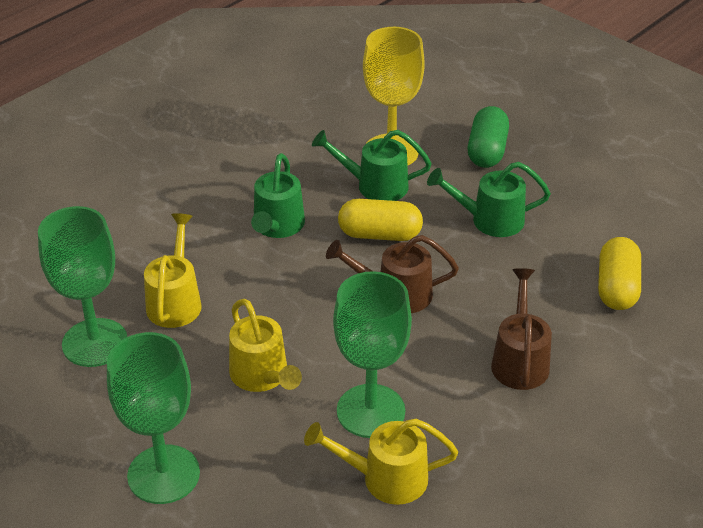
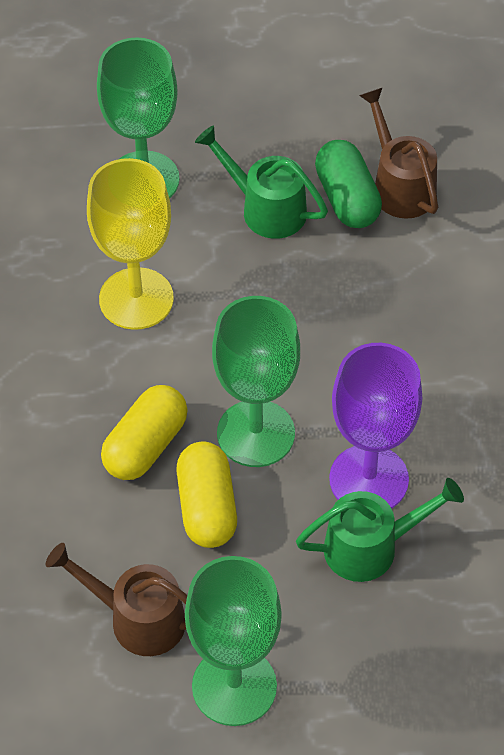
green watering can: [251,153,305,238] [312,130,432,201] [427,162,551,237] = 3 -> [195,126,328,239] [296,478,464,582] = 2
purple goblet: none = 0 -> [329,343,422,509] = 1
yellow watering can: [144,213,202,328] [229,299,302,392] [304,419,458,505] = 3 -> none = 0

